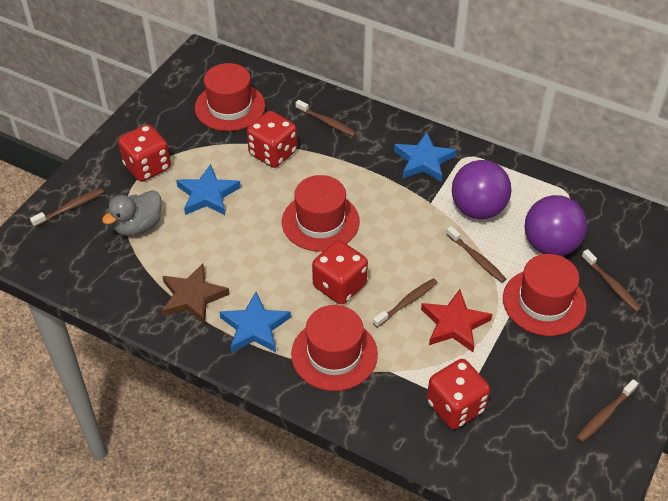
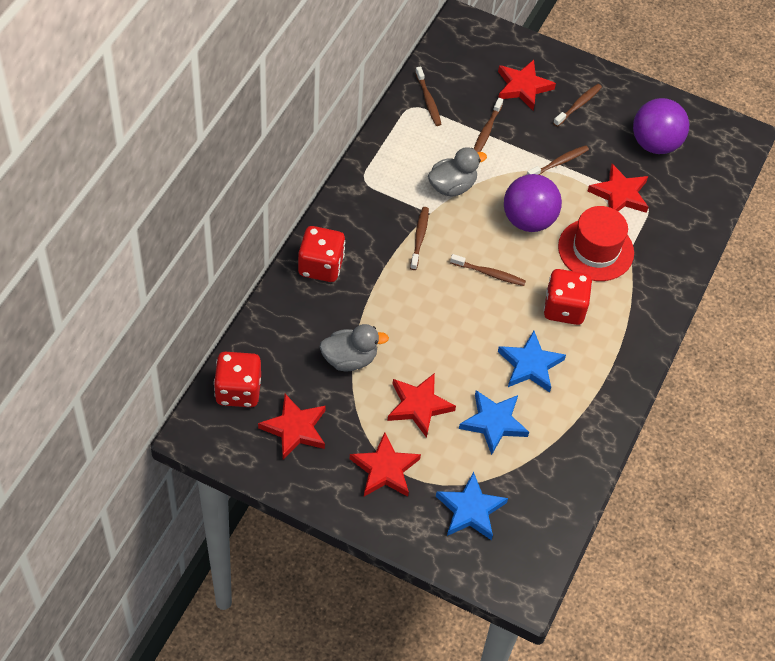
brown star: [162,263,230,325] = 1 -> none = 0
grey duck: [102,190,161,236] = 1 -> [320,324,389,371] [428,147,487,196] = 2
red dice: [118,124,171,182] [247,111,297,168] [312,240,368,305] [427,359,490,429] = 4 -> [214,352,261,407] [298,226,345,282] [544,269,592,325] = 3
red hat: [195,63,265,131] [282,175,360,252] [291,305,378,391] [503,254,587,336] = 4 -> [558,206,634,281] = 1
red star: [421,289,492,352] = 1 -> [258,394,326,459] [350,432,421,497] [387,373,456,438] [498,60,556,110] [588,164,648,213] = 5

